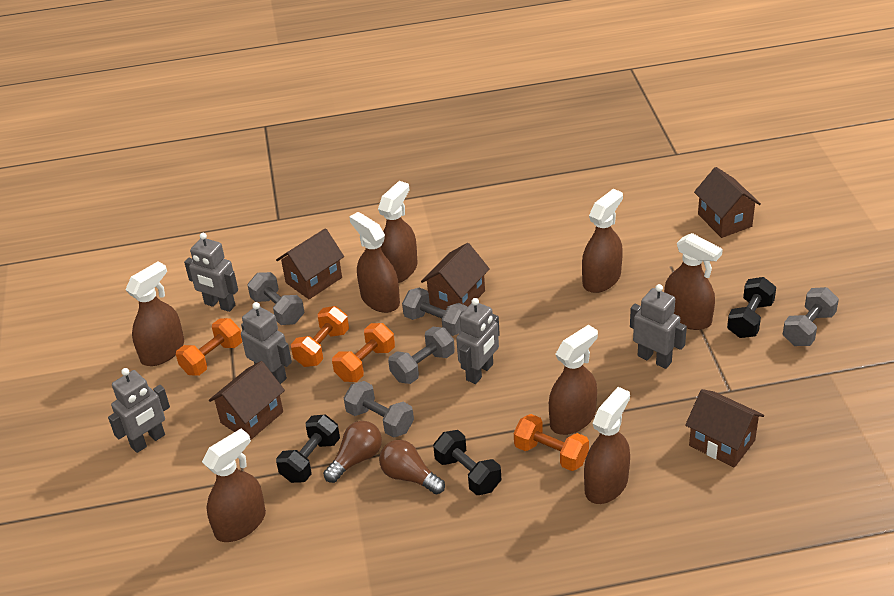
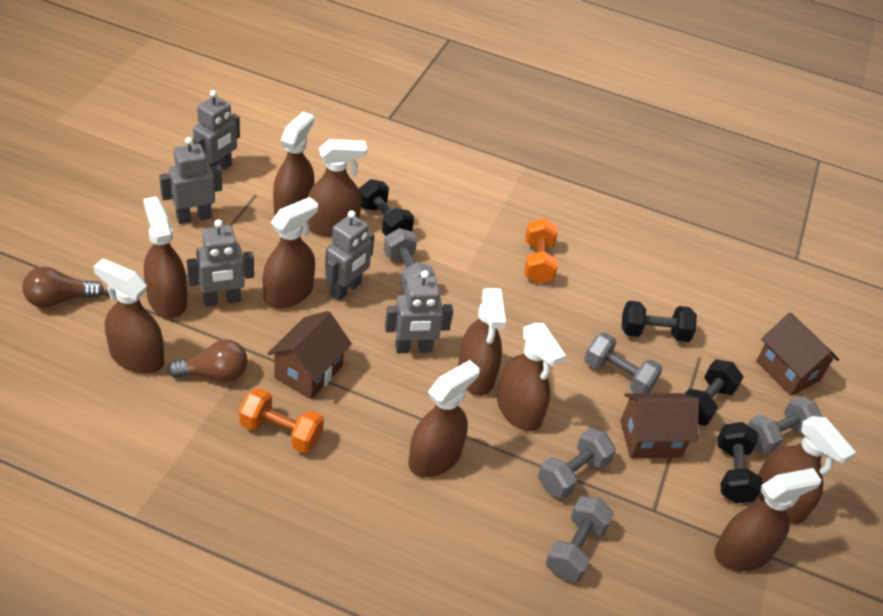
black dumbbell: [276,414,340,483] [433,430,501,495] [727,277,776,338] = 3 -> [359,179,414,236] [622,301,697,342] [685,359,744,426] [717,422,763,504] = 4
brown house: [209,361,285,440] [276,228,344,299] [421,243,490,311] [685,389,764,468] [694,167,761,238] = 5 -> [267,311,352,399] [620,393,699,458] [756,312,839,396] = 3
brown spray bottle: [125,261,184,366] [202,429,266,542] [349,212,400,313] [378,181,418,283] [549,325,598,435] [582,189,623,293] [584,387,630,504] [664,233,723,330] = 8 -> [93,259,164,374] [143,197,187,318] [263,197,318,309] [273,111,315,215] [307,139,367,236] [409,360,480,477] [458,288,506,396] [497,323,566,431] [714,468,821,571] [758,416,856,524] = 10
orange dumbbell: [176,318,242,376] [291,306,349,367] [332,323,395,382] [514,414,589,471] = 4 -> [239,388,324,453] [524,218,558,284] = 2

